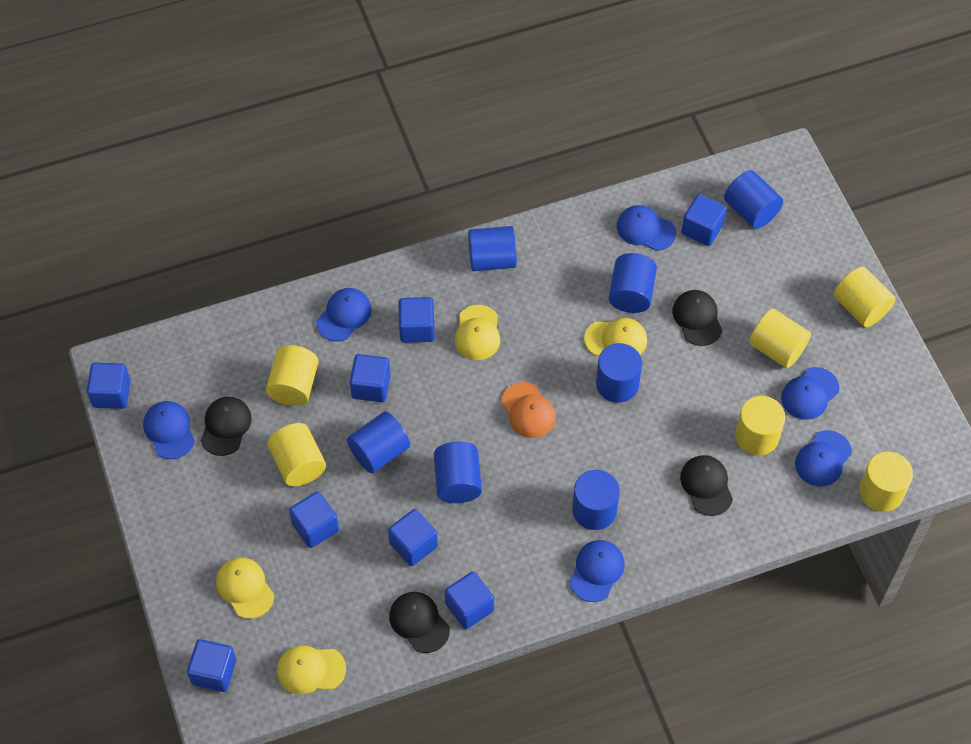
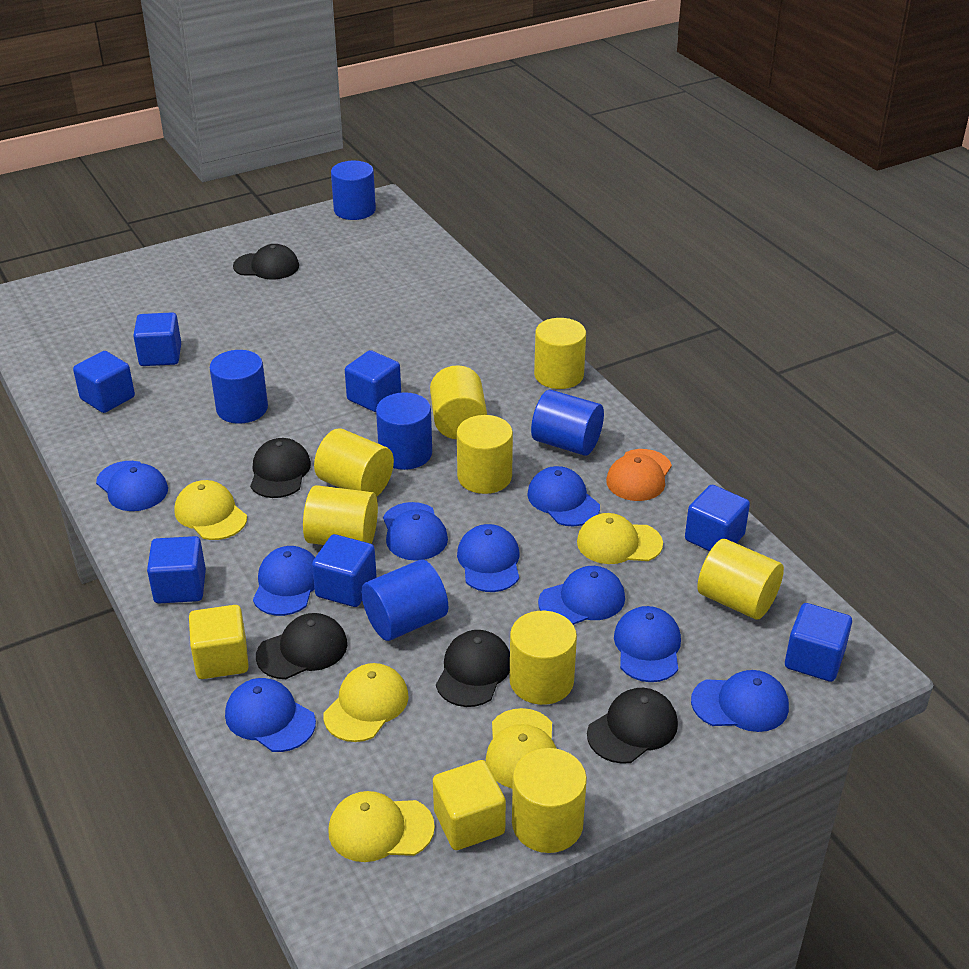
black cap: [201,397,252,456] [389,592,450,653] [672,290,722,346] [680,455,733,516] = 4 -> [233,244,299,279] [250,438,311,498] [256,613,347,679] [436,630,510,707] [587,688,678,764] = 5
blue cap: [143,401,195,459] [316,288,372,342] [569,540,625,602] [617,205,676,251] [781,367,839,420] [795,430,852,486] = 6 -> [96,461,168,511] [225,678,316,752] [253,546,315,616] [383,502,448,561] [457,524,519,592] [527,466,600,527] [538,566,625,625] [614,606,681,682] [691,670,789,732] = 9
blue cube: [87,363,130,409] [187,639,236,692] [289,491,339,548] [350,354,391,402] [388,509,438,566] [399,297,435,343] [445,571,494,629] [681,194,727,246] = 8 -> [73,351,135,413] [133,312,181,366] [147,536,206,603] [312,534,377,607] [345,350,401,412] [685,485,750,551] [785,603,852,682] = 7
blue cylinder: [347,411,410,473] [434,442,482,503] [468,226,517,271] [572,470,620,530] [596,343,642,403] [609,253,657,313] [724,170,783,229] = 7 -> [210,350,268,424] [331,161,376,220] [361,560,448,641] [376,392,432,470] [531,390,604,456] = 5
yellow cap: [216,558,274,619] [277,645,346,695] [455,305,500,360] [584,318,647,356] = 4 -> [174,480,247,540] [324,663,409,742] [328,791,435,862] [486,708,557,789] [577,513,663,564] = 5
yellow cube: none = 0 -> [189,605,249,679] [433,760,506,850] = 2
yellow cylinder: [266,345,319,406] [267,423,326,486] [735,396,785,456] [749,309,811,368] [834,267,896,327] [859,452,913,512] = 6 -> [303,485,378,545] [314,428,394,497] [430,365,487,439] [457,415,513,494] [510,611,577,705] [512,748,587,853] [534,318,586,389] [697,539,784,619] = 8

